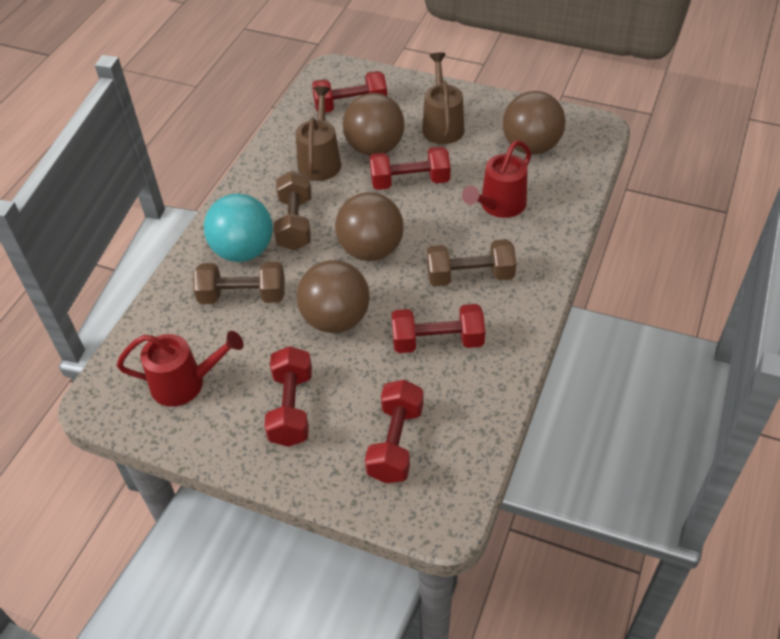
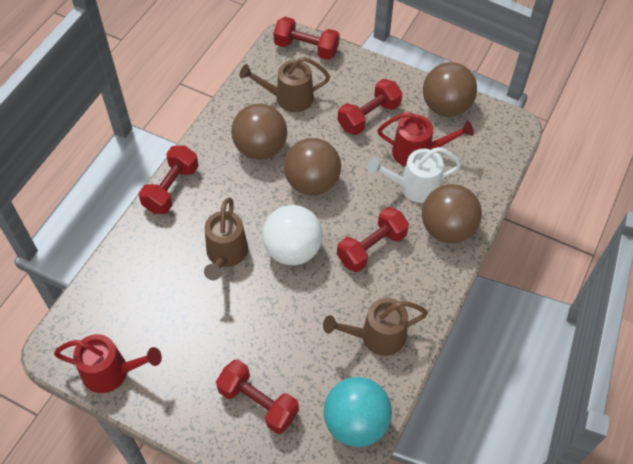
brown dumbbell: [193,262,285,304] [274,171,311,250] [427,239,516,287] = 3 -> none = 0
brown watering can: [296,86,341,181] [422,52,464,144] = 2 -> [204,198,248,280] [239,57,330,112] [323,298,428,356] = 3
white ball: none = 0 -> [262,205,323,265] = 1
white watering can: none = 0 -> [367,147,461,203] = 1

